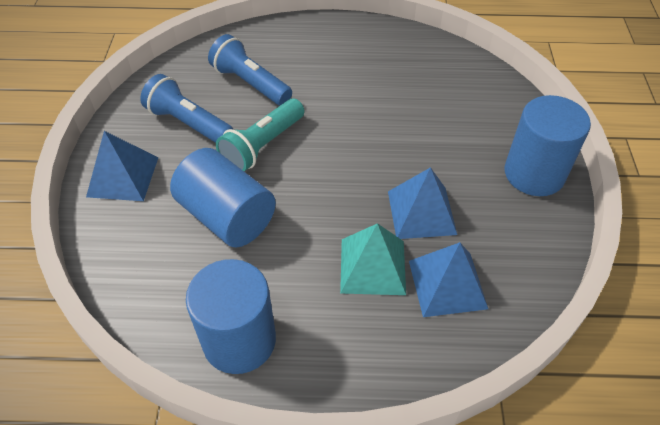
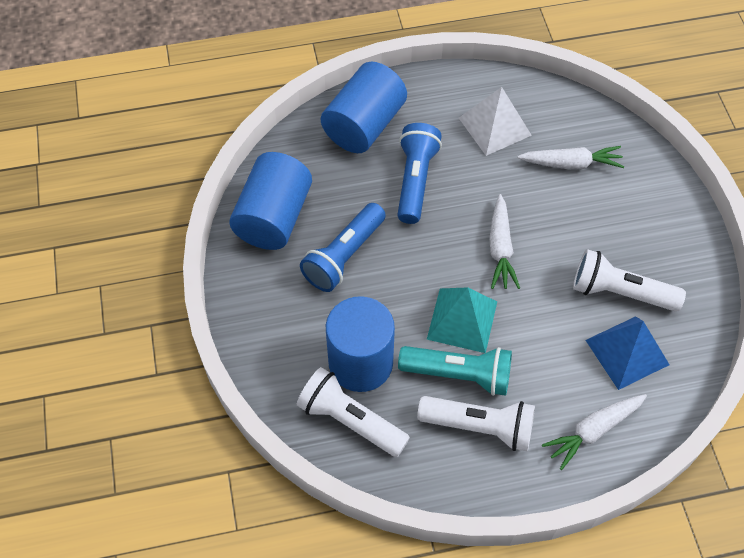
blue pyramid: [86,131,158,201] [388,167,457,239] [409,242,488,317] = 3 -> [585,316,670,390] = 1
white carrot: none = 0 -> [489,194,520,289] [517,146,624,169] [542,394,647,470] = 3
white flashlight: none = 0 -> [297,367,410,457] [417,396,535,452] [573,249,686,312] = 3
white pyramid: none = 0 -> [459,87,532,156] = 1

